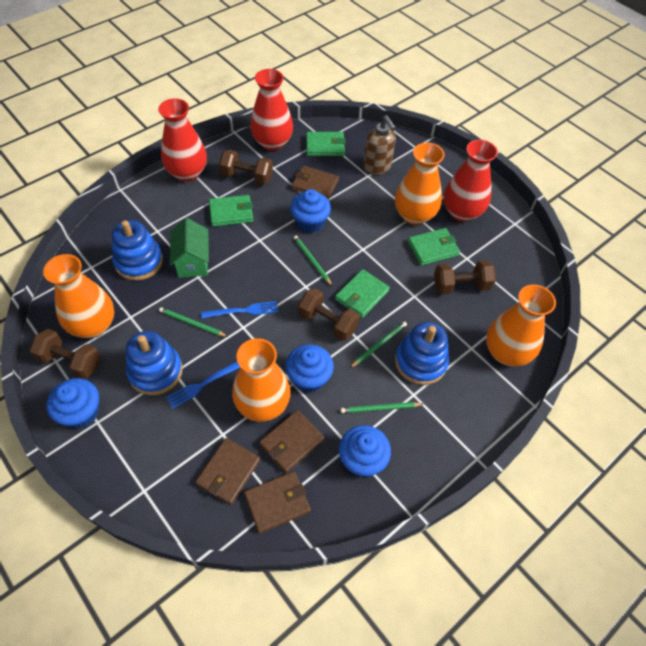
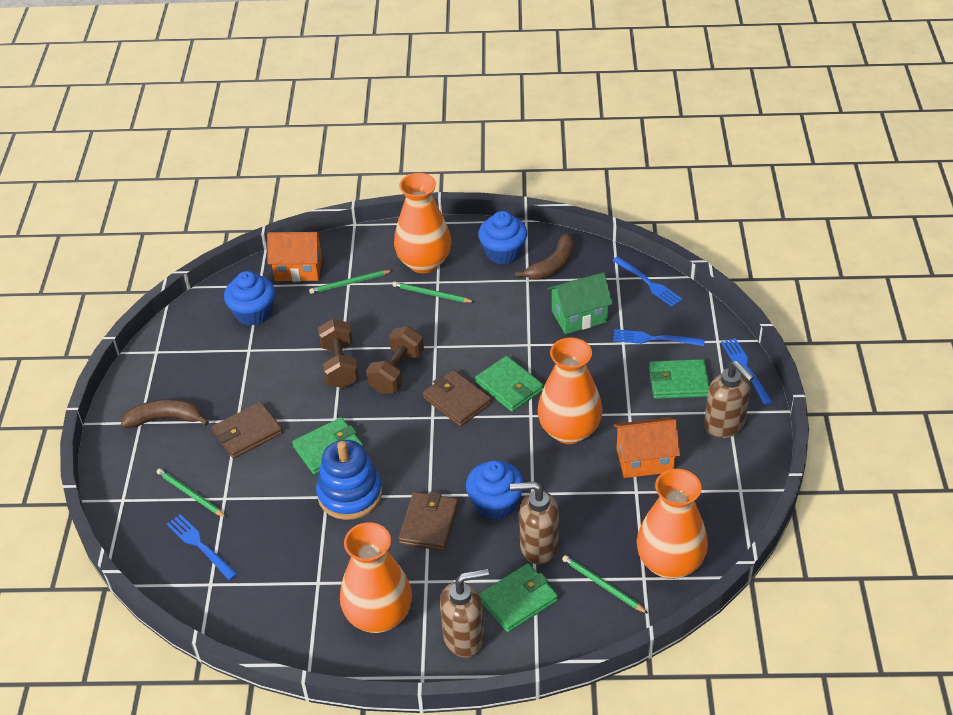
blue cupcake: [46,378,99,429] [285,344,334,393] [290,189,331,233] [339,425,391,477] = 4 -> [224,271,275,326] [466,460,524,520] [478,211,527,264] = 3
blue fork: [166,361,241,409] [201,301,278,318] = 2 -> [167,514,237,580] [612,257,683,307] [613,329,705,346] [721,338,772,405] = 4
blue stacking toy: [111,220,163,281] [126,331,183,395] [395,322,449,385] = 3 -> [316,440,382,520] = 1
brown banana: none = 0 -> [121,399,209,428] [515,233,574,280] = 2
brown dumbbell: [30,329,101,379] [219,150,273,185] [298,288,360,341] [434,260,496,295] = 4 -> [318,319,359,388] [366,326,424,394] = 2
brown soap dispenser: [363,115,396,175] = 1 -> [440,569,489,658] [510,481,559,565] [704,361,754,438] = 3
brown wallet: [195,438,260,505] [244,471,311,534] [259,410,325,473] [291,165,339,199] = 4 -> [212,402,283,459] [398,492,459,551] [423,370,492,427] = 3
orange house: none = 0 -> [267,232,322,282] [614,418,680,478] = 2
red vase: [158,98,207,182] [250,69,293,151] [444,140,498,222] = 3 -> none = 0

